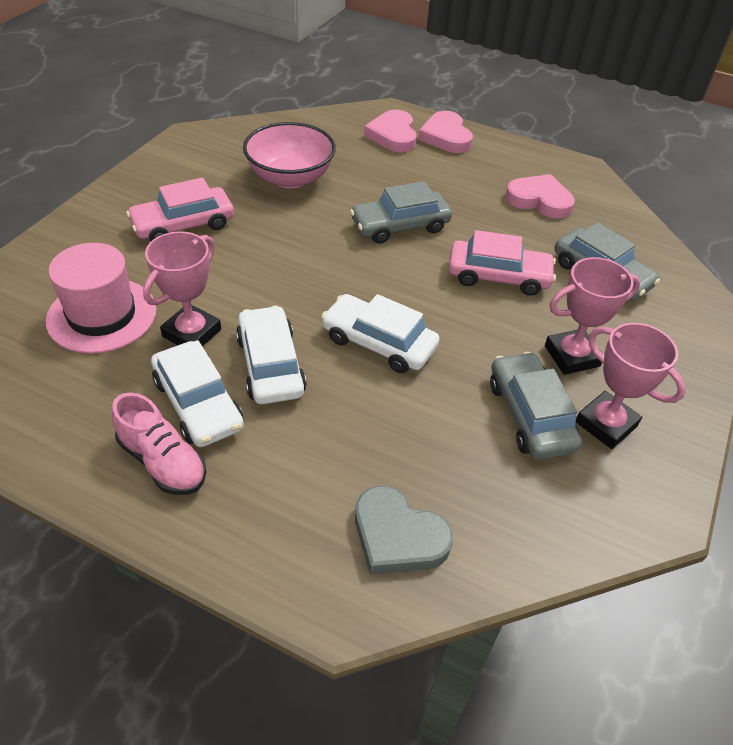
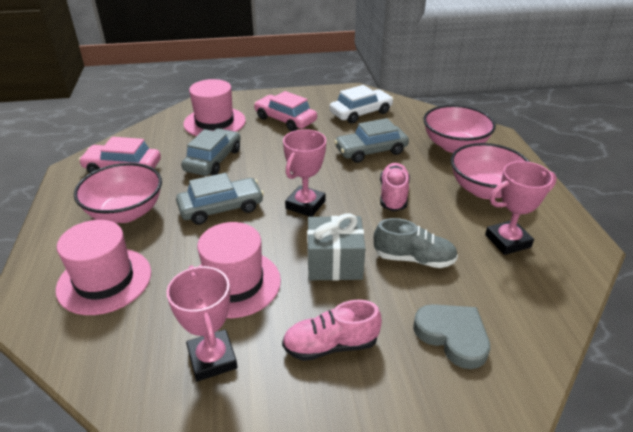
grey gift: none = 0 -> [307,214,366,281] = 1
grey shoe: none = 0 -> [374,218,458,268] = 1
pink bowl: [243,122,336,189] = 1 -> [74,163,162,223] [423,105,496,153] [451,143,530,199] = 3
pink hat: [46,243,157,354] = 1 -> [56,220,151,315] [183,79,246,136] [197,222,281,318] = 3
pink heart: [364,110,417,153] [418,111,473,153] [505,174,575,219] = 3 -> none = 0
pink shoe: [112,392,206,495] = 1 -> [282,300,382,361] [380,163,410,212] = 2
white car: [151,340,244,447] [236,306,306,404] [321,294,439,373] = 3 -> [329,85,394,124] = 1

